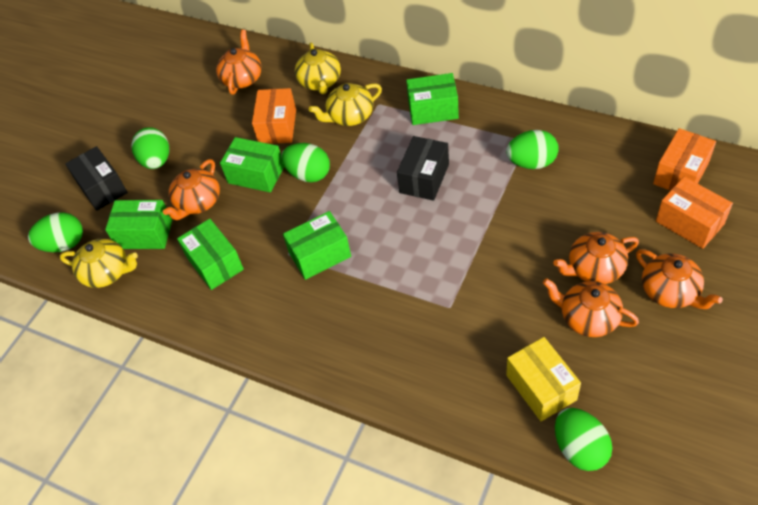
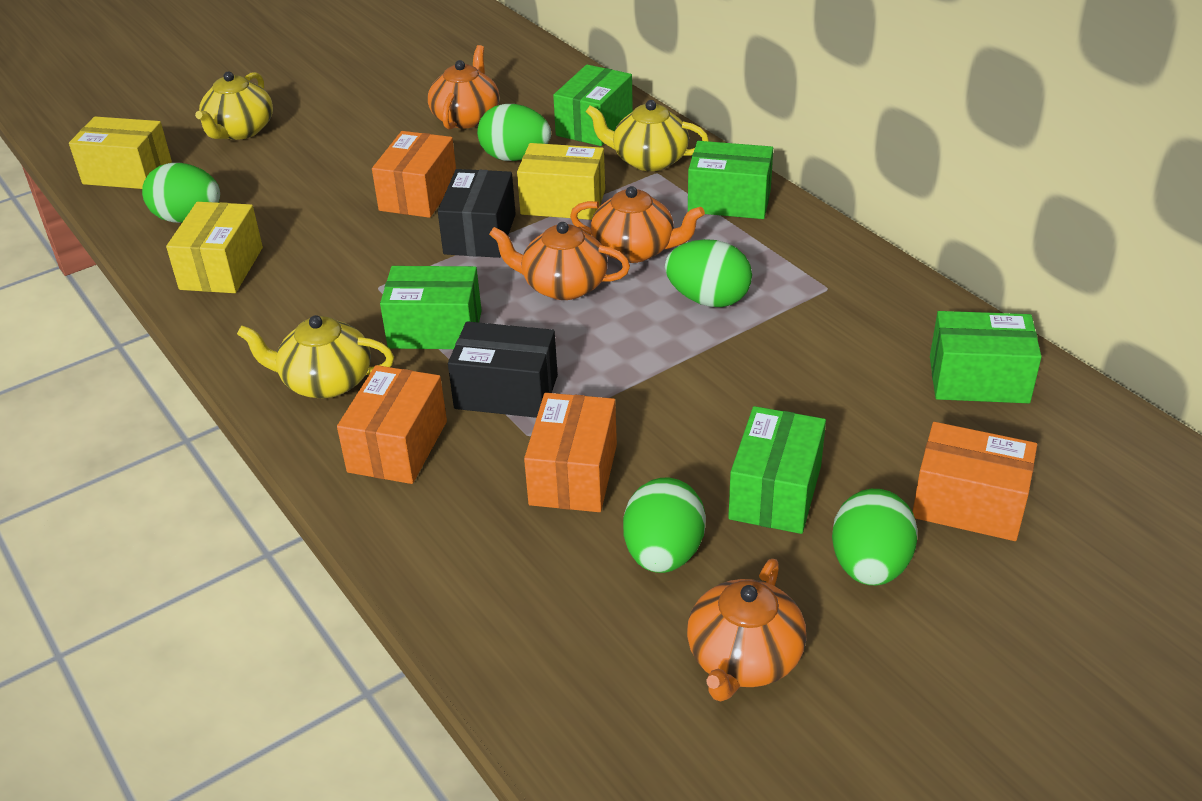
orange box: [252,88,296,144] [653,128,716,191] [656,177,733,249] = 3 -> [337,365,447,484] [372,131,456,218] [524,393,617,512] [913,422,1037,541] = 4
orange teapot: [163,159,220,220] [216,30,262,94] [543,278,639,337] [553,232,639,284] [636,249,723,309] = 5 -> [428,45,499,129] [489,222,630,300] [570,186,705,263] [687,559,806,702] = 4
yellow box: [506,337,581,421] = 1 -> [69,117,172,189] [166,202,263,293] [517,143,605,220] = 3

